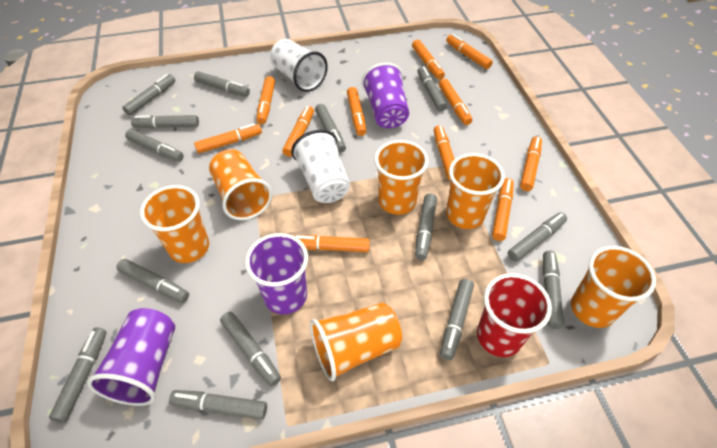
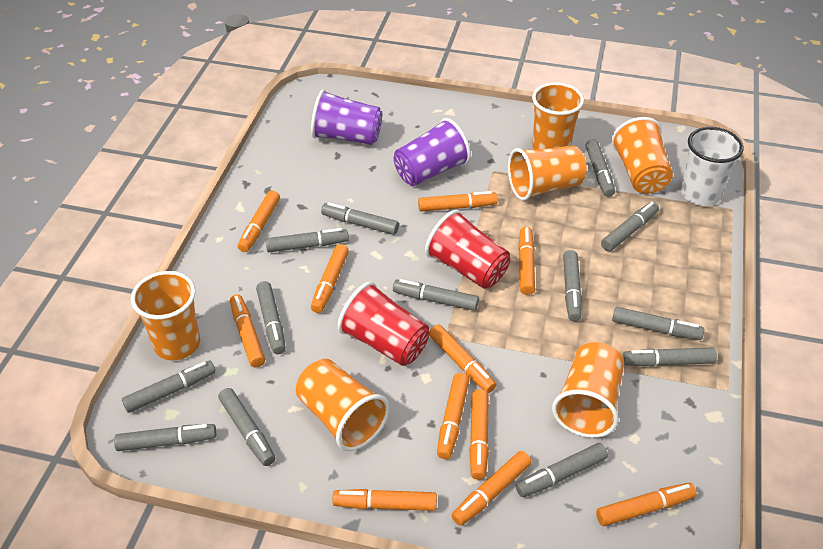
grey marker: [49,328,107,423] [117,259,189,303] [122,74,175,116] [125,129,184,162] [131,115,199,128] [169,390,267,420] [194,71,250,97] [220,312,281,386] [315,104,346,153] [415,193,437,260] [418,66,447,112] [440,279,474,360] [507,212,567,262] [543,251,564,329] = 14 -> [114,424,216,451] [122,361,216,413] [218,388,275,466] [256,281,286,354] [266,228,349,252] [321,202,399,235] [393,279,479,311] [516,443,608,497] [563,250,582,321] [586,139,615,197] [601,202,659,251] [612,307,704,340] [622,347,717,366] = 13
purple cup: [87,308,175,406] [245,233,308,314] [362,63,409,128] = 3 -> [311,89,382,145] [394,118,471,186] = 2
red cup: [477,273,552,357] = 1 -> [338,282,430,366] [425,210,510,289] = 2
white cup: [270,39,328,92] [291,130,350,203] = 2 -> [681,127,744,206] = 1

